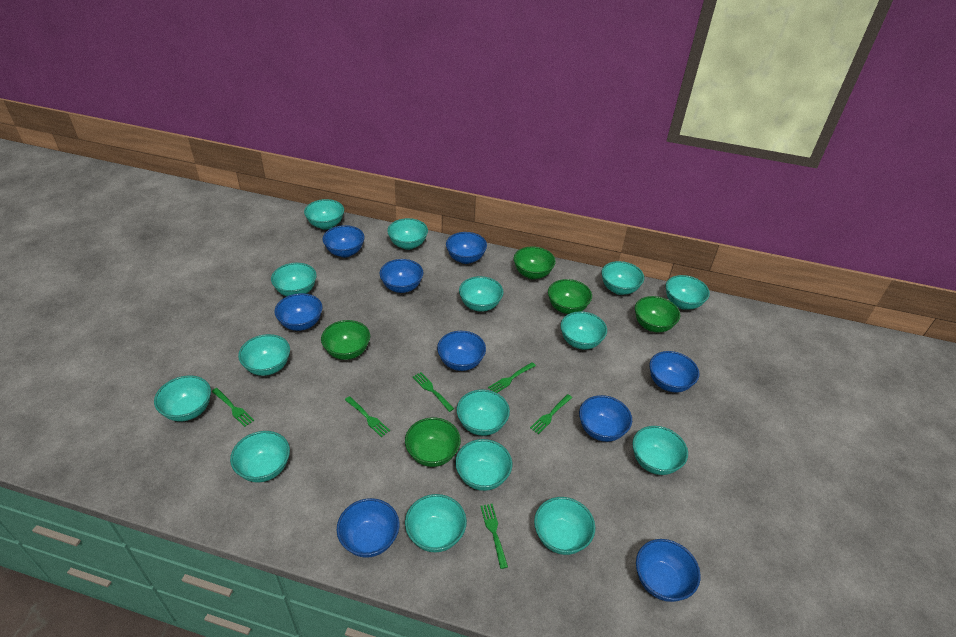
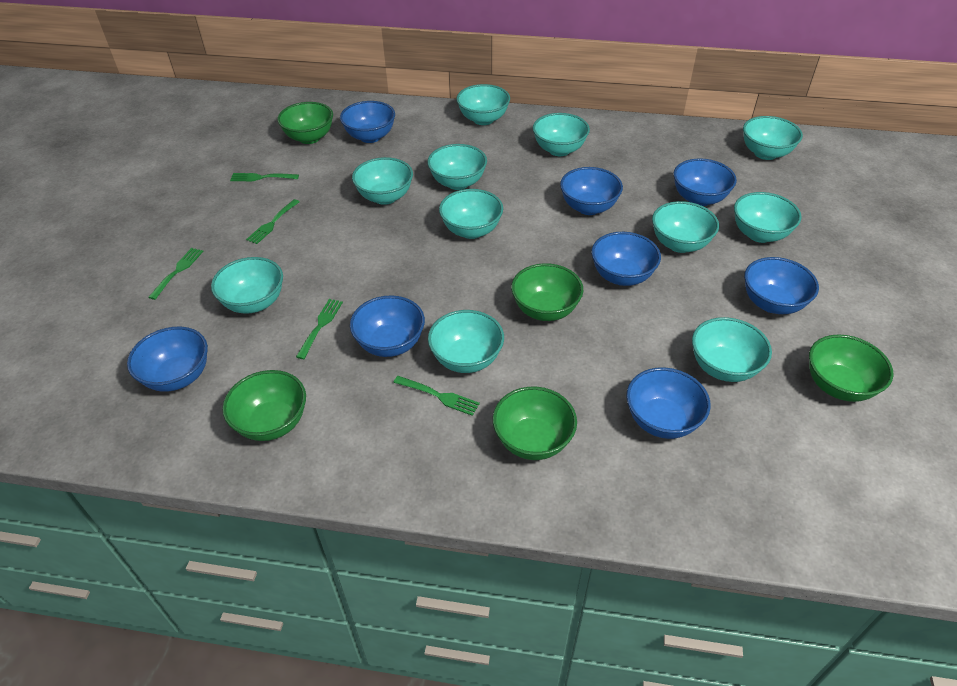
blue bowl: [274,293,323,331] [322,225,365,257] [337,498,400,558] [379,259,424,293] [437,331,486,371] [446,232,487,264] [579,395,632,442] [636,539,701,602] [649,351,699,393] = 9 -> [127,327,208,392] [340,101,395,143] [350,295,425,357] [560,167,623,215] [591,232,661,286] [626,367,711,439] [674,158,737,206] [744,257,819,314] = 8
green fork: [211,388,254,427] [345,396,390,437] [413,372,454,412] [480,504,508,569] [488,362,536,393] [530,394,572,434] = 6 -> [148,248,203,300] [230,173,299,181] [246,199,299,244] [296,299,343,359] [393,376,480,416] = 5
turquoise bowl: [154,375,211,422] [230,431,290,482] [238,334,290,376] [271,263,317,296] [304,199,344,230] [387,218,428,250] [405,494,467,552] [455,439,512,491] [457,389,510,436] [459,276,504,312] [534,497,595,555] [560,311,607,349] [601,261,644,295] [632,426,688,475] [666,275,710,309] = 15 -> [211,257,283,314] [352,157,413,205] [427,144,487,190] [428,310,504,373] [439,189,503,239] [456,84,510,125] [533,113,590,156] [652,201,719,253] [692,317,772,382] [734,192,802,243] [743,116,803,160] = 11

